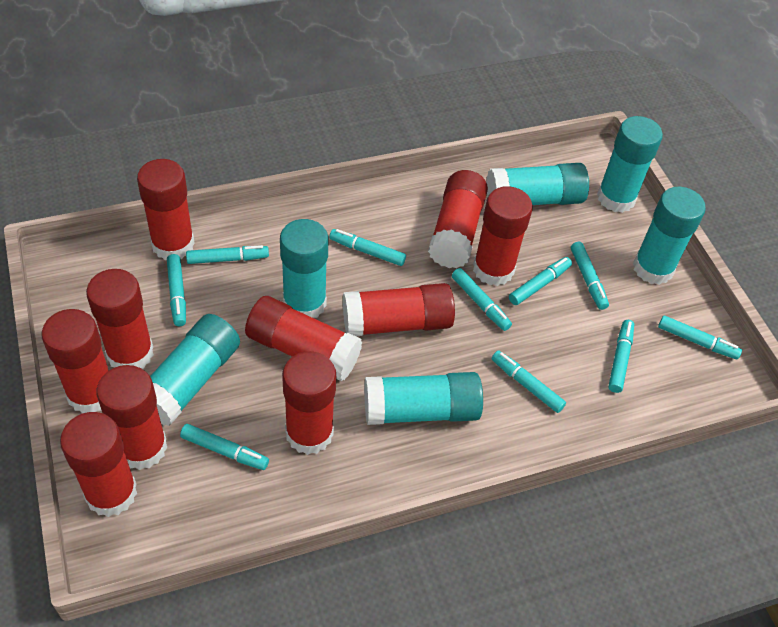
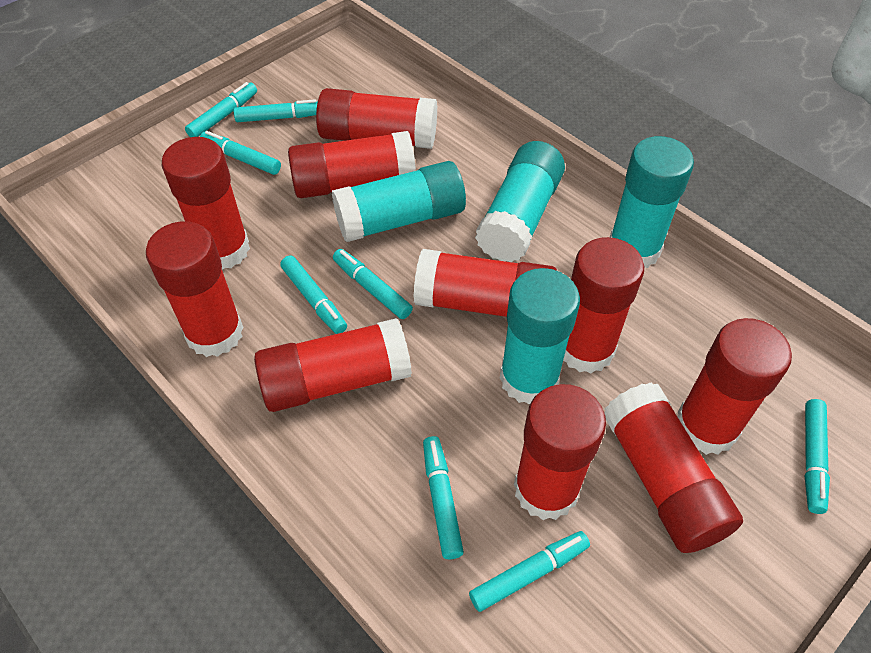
turquoise glue stick: [150,314,240,426] [280,219,328,318] [364,372,483,425] [486,163,589,205] [597,116,663,213] [633,187,706,285] = 6 -> [332,161,466,242] [475,141,565,262] [500,268,580,405] [610,136,694,268] = 4
turquoise marker: [167,254,186,326] [180,424,269,470] [186,245,269,264] [329,229,406,266] [452,268,512,331] [492,350,566,413] [509,257,572,305] [571,242,609,310] [608,320,634,393] [658,315,742,359] = 10 -> [185,82,257,137] [200,131,281,175] [234,99,318,122] [280,256,347,334] [333,249,413,319] [423,436,464,559] [469,531,590,612] [805,399,830,514] = 8

